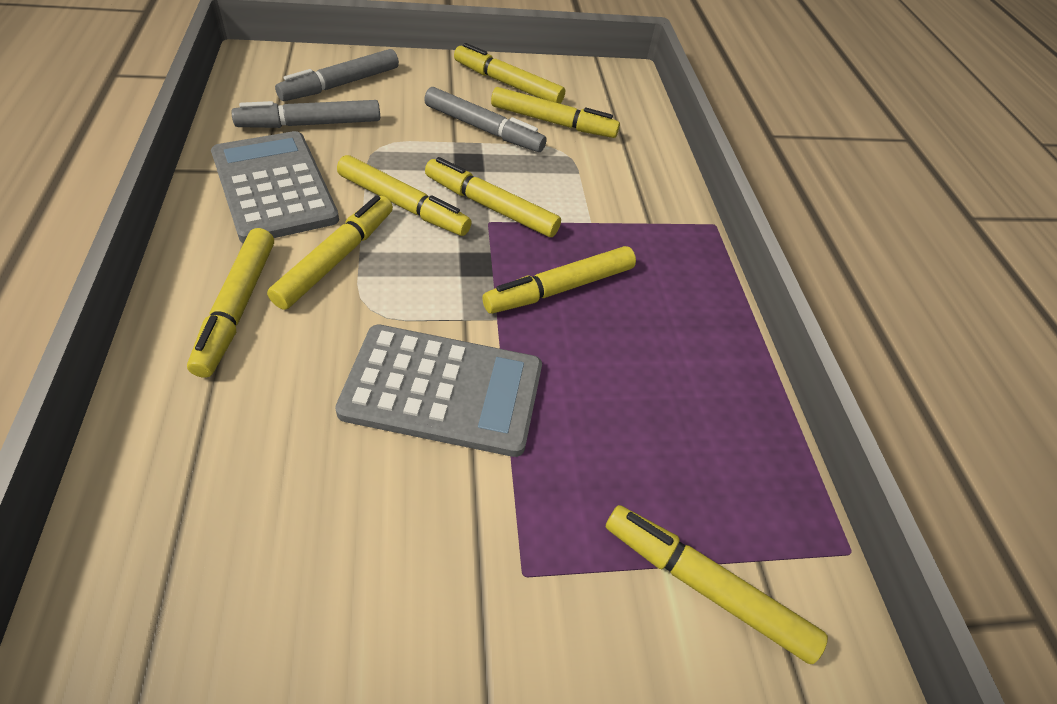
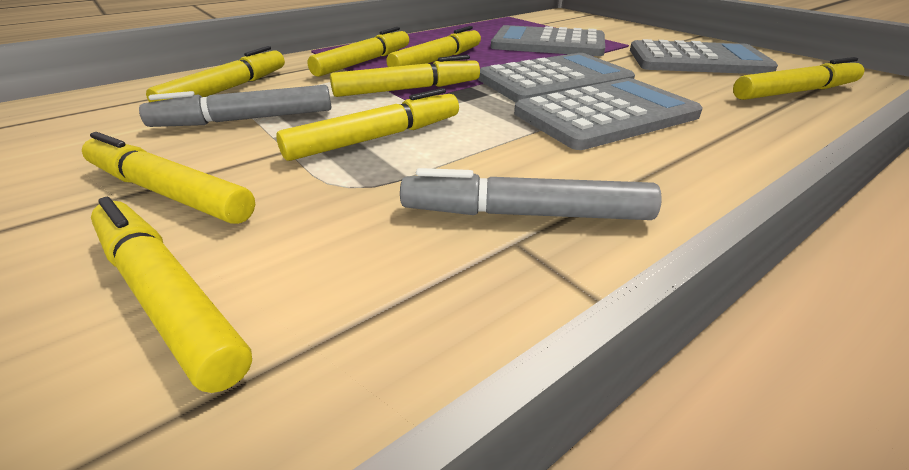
grey calculator: [211,131,339,243] [335,324,542,457] = 2 -> [478,53,635,102] [491,25,605,56] [514,78,703,150] [630,39,778,74] = 4
grey marker: [231,100,380,128] [275,49,399,101] [424,87,547,152] = 3 -> [139,85,331,127] [400,168,662,220] = 2

